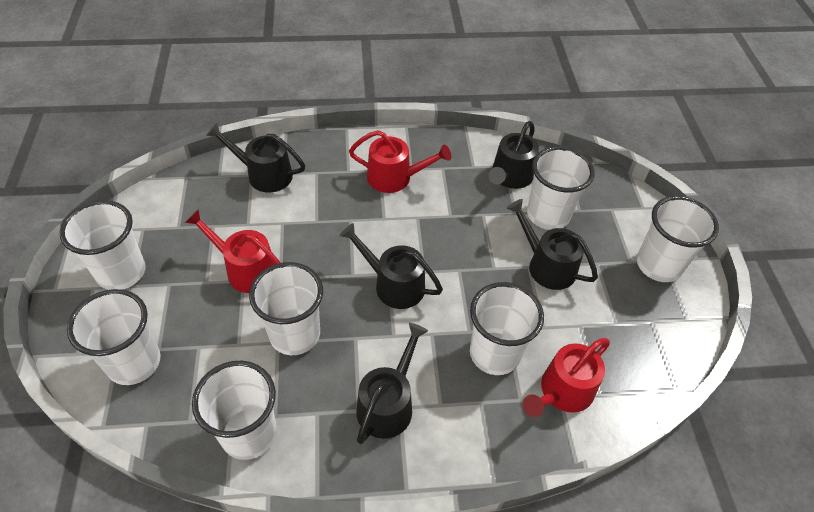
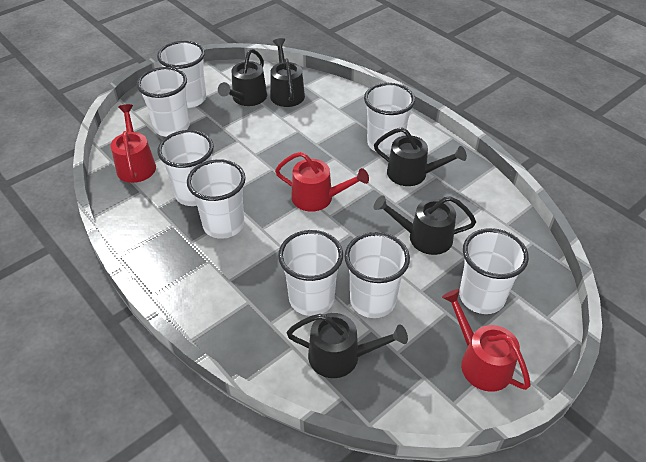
white cup: [60,200,146,290] [67,289,161,385] [192,361,277,460] [249,262,323,355] [470,282,544,375] [527,147,594,230] [637,196,719,282] = 7 -> [137,67,190,137] [157,41,206,108] [158,130,214,206] [187,159,246,239] [278,230,343,316] [344,232,410,318] [364,83,415,154] [459,228,529,314] = 8

